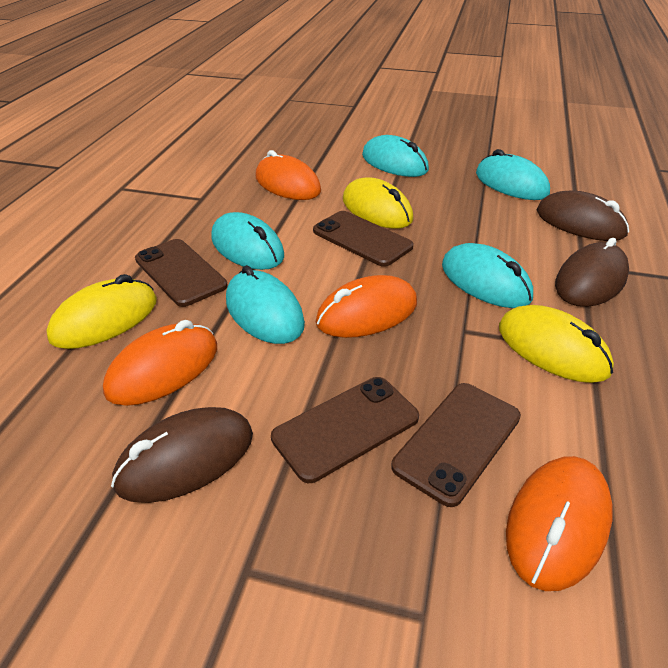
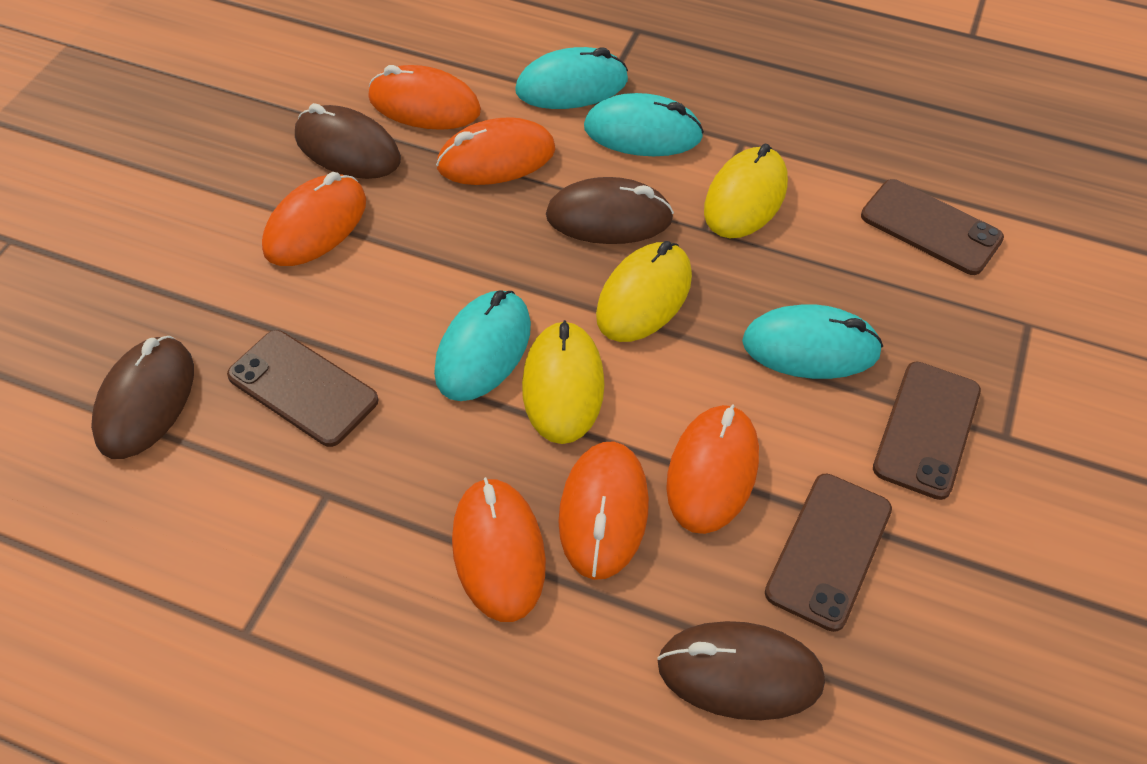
brown mouse: [111,407,253,503] [537,190,629,241] [555,238,629,307] = 3 -> [91,336,194,459] [295,103,401,179] [546,177,674,244] [657,621,825,720] = 4
orange mouse: [103,320,217,406] [255,150,321,200] [316,275,417,338] [506,456,613,591] = 4 -> [262,172,366,266] [368,65,481,130] [436,117,555,185] [452,477,546,622] [558,441,649,580] [666,404,759,534] = 6
turquoise mouse: [211,212,284,270] [226,265,305,344] [362,135,429,177] [442,243,533,308] [476,149,550,200] = 5 -> [434,290,531,401] [516,47,628,109] [584,93,704,156] [742,304,883,379] = 4

